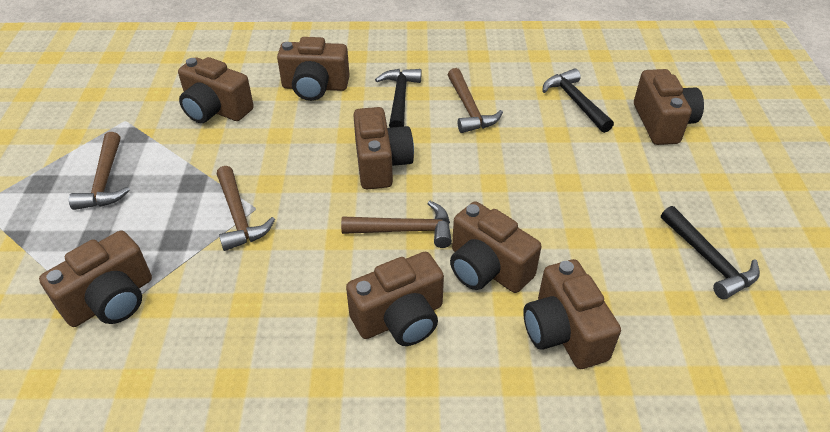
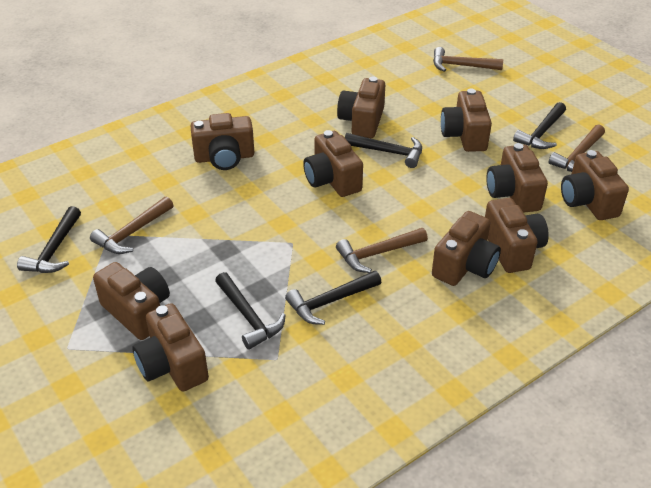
black hammer: [375,69,421,128] [542,68,614,133] [661,206,760,300] = 3 -> [17,206,81,273] [215,272,286,350] [285,271,381,325] [345,133,422,168] [513,102,566,149] = 5
brown camera: [39,231,152,327] [178,57,254,123] [277,37,350,101] [346,252,444,346] [353,107,414,189] [450,201,541,293] [523,259,621,369] [634,69,704,145] = 8 -> [93,262,170,340] [132,303,209,391] [191,113,255,170] [303,130,363,197] [337,77,385,138] [432,211,501,286] [441,88,492,152] [485,198,549,273] [486,143,548,213] [561,150,629,220] = 10

